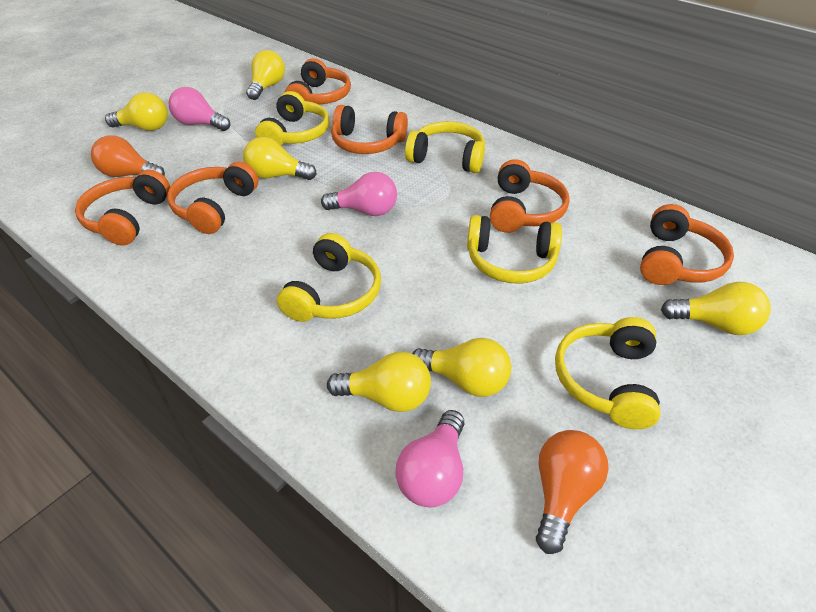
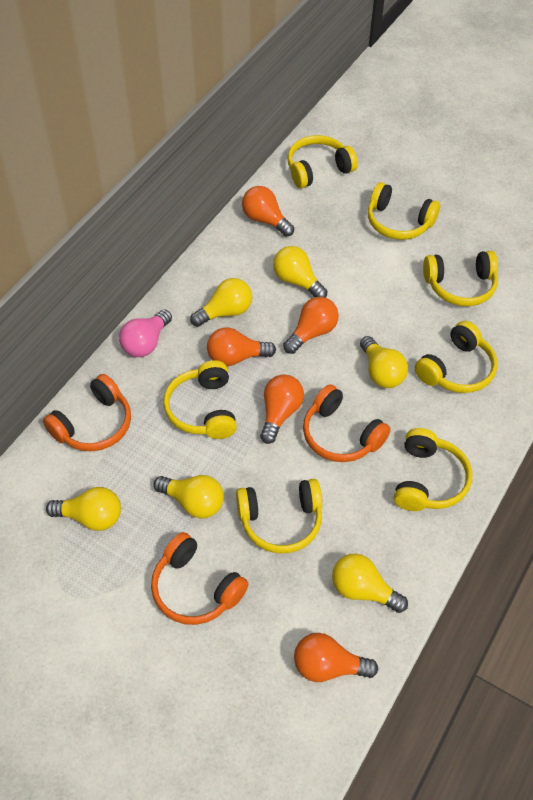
orange headphones: [75,170,170,245] [167,162,258,234] [285,58,351,104] [331,105,408,154] [490,159,570,233] [640,204,734,285] = 6 -> [43,374,131,451] [151,532,248,625] [303,384,391,462] = 3
orange light bulb: [91,135,165,177] [536,430,609,554] = 2 -> [207,327,276,366] [242,186,294,237] [260,374,304,444] [283,297,339,354] [294,633,378,682] = 5
pink light bulb: [169,87,230,131] [321,172,397,216] [396,410,465,508] = 3 -> [119,310,172,357] = 1
yellow headphones: [255,91,330,146] [277,233,381,322] [405,121,485,173] [467,215,562,283] [555,317,661,429] = 5 -> [163,360,237,439] [236,479,322,553] [287,135,358,188] [368,182,440,240] [394,428,472,511] [415,321,497,393] [423,251,498,306] = 7

